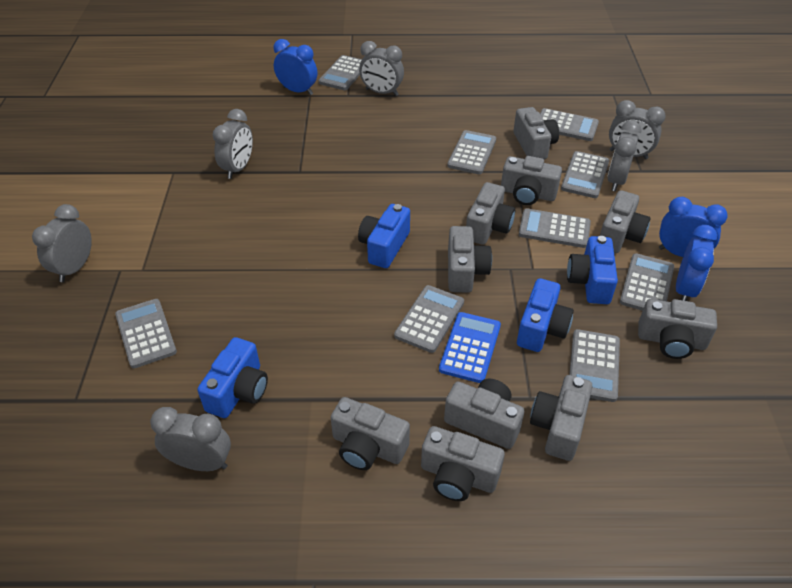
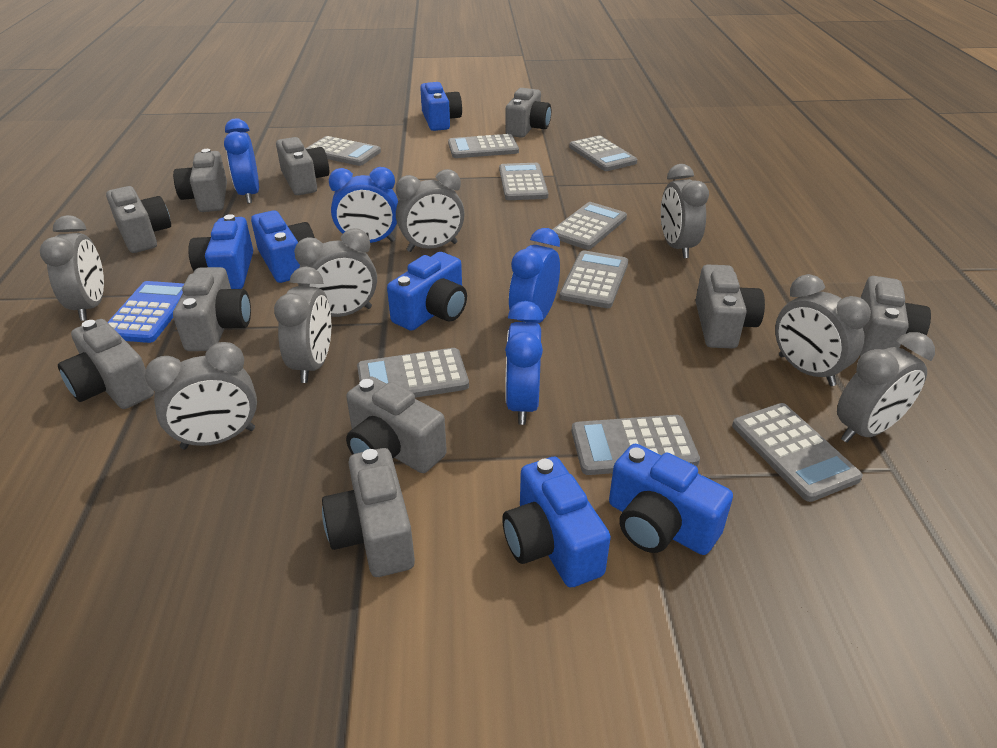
blue camera: [197,337,268,418] [358,204,410,268] [517,278,574,352] [567,236,618,304] = 4 -> [188,214,253,289] [251,210,315,283] [387,252,467,331] [420,82,462,131] [502,457,611,588] [609,444,733,555] = 6
blue clock: [274,39,317,95] [659,197,728,257] [676,225,717,301] = 3 -> [224,118,259,204] [329,167,398,243] [505,301,543,425] [509,228,560,324] = 4
grey clock: [32,204,92,282] [150,407,231,471] [213,109,253,179] [359,41,404,96] [607,121,642,191] [609,100,666,159] = 6 -> [40,215,104,321] [145,342,257,450] [274,266,331,383] [294,229,377,317] [396,169,465,252] [661,164,709,259] [775,274,871,386] [837,332,935,443] = 8

